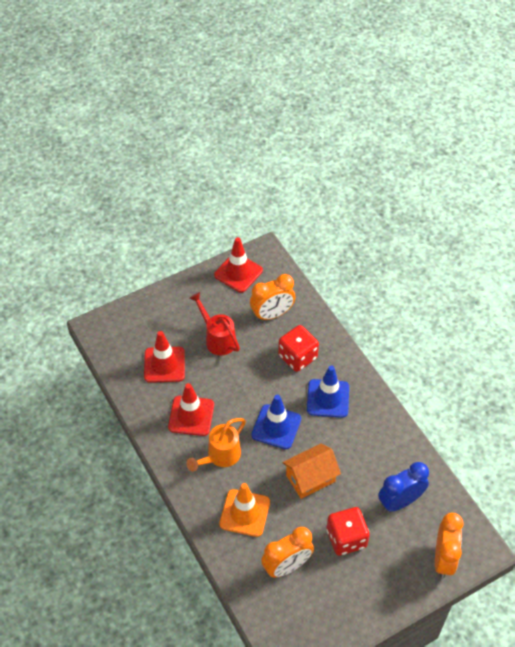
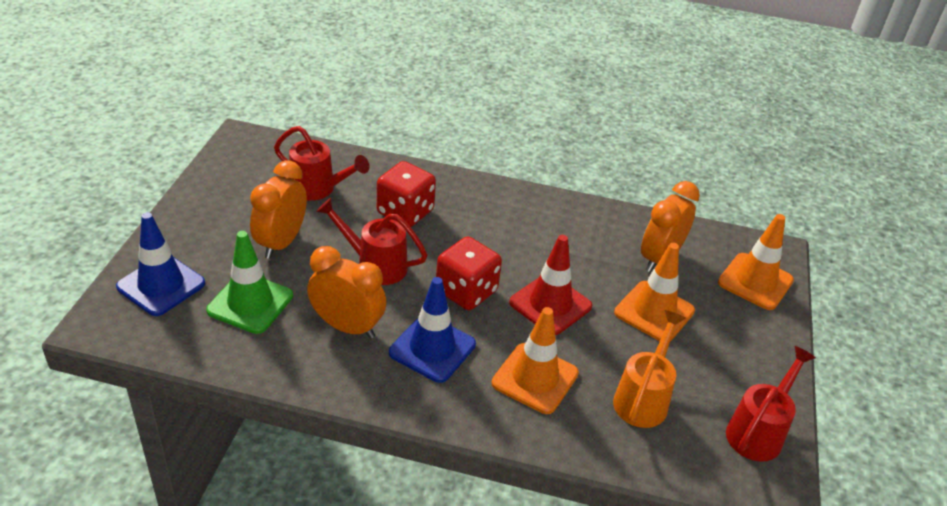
blue clock: [378,462,429,512] = 1 -> none = 0
green traffic cone: none = 0 -> [206,231,293,334] = 1
orange house: [282,444,341,499] = 1 -> none = 0
orange traffic cone: [220,483,270,537] = 1 -> [492,307,579,414] [614,243,695,341] [718,214,794,310] = 3
red traffic cone: [144,331,185,383] [168,383,214,436] [214,237,263,293] = 3 -> [509,235,592,335] = 1
red watering can: [189,292,240,356] = 1 -> [274,126,370,201] [316,198,427,285] [726,346,816,462] = 3

